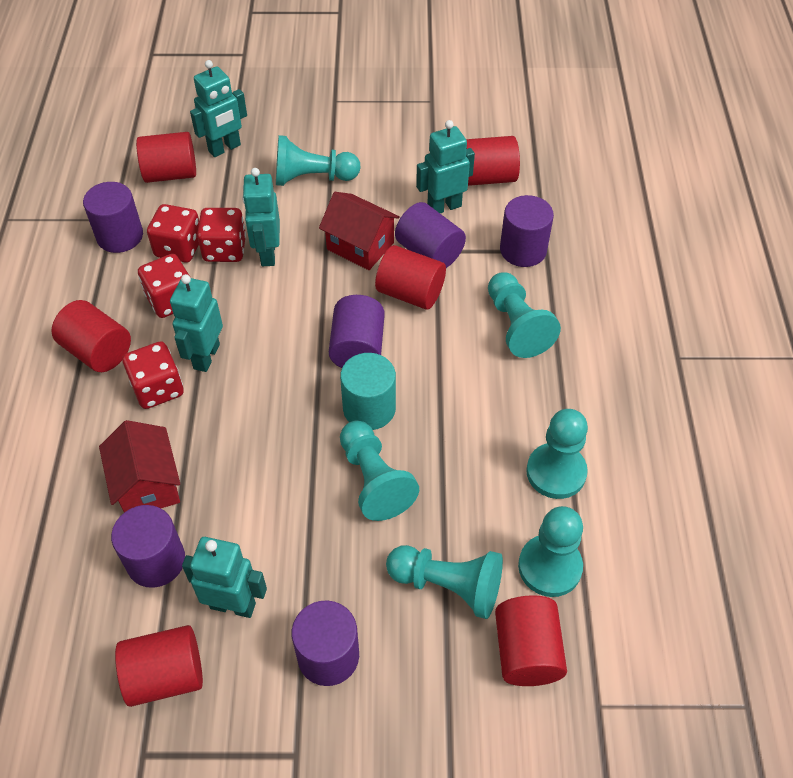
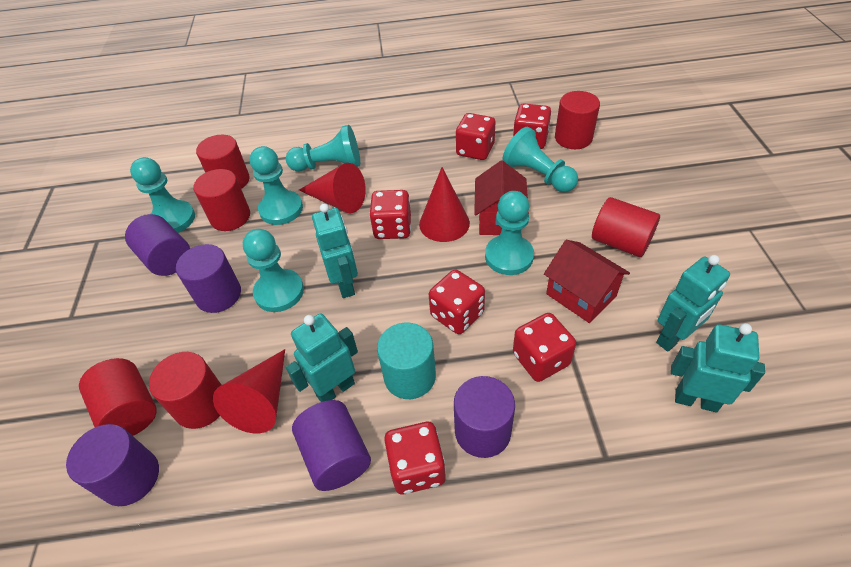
purple cylinder: [83,182,143,253] [111,505,185,588] [292,600,359,686] [329,295,385,368] [395,202,466,268] [500,195,554,267] = 6 -> [66,424,159,506] [125,214,190,276] [176,244,241,313] [292,400,371,491] [454,376,515,458] = 5
red cone: none = 0 -> [213,349,285,433] [299,163,366,213] [419,167,470,242] = 3
red dice: [122,341,184,409] [138,254,191,318] [147,204,199,263] [197,208,246,262] = 4 -> [369,190,411,239] [384,422,446,494] [429,269,485,334] [456,113,495,160] [513,103,551,149] [513,313,576,382] = 6
turquoise robot: [170,274,223,372] [182,537,267,618] [190,60,247,157] [242,168,280,266] [416,120,475,213] = 5 -> [286,313,358,402] [312,204,358,298] [656,255,730,352] [671,323,765,412] = 4

